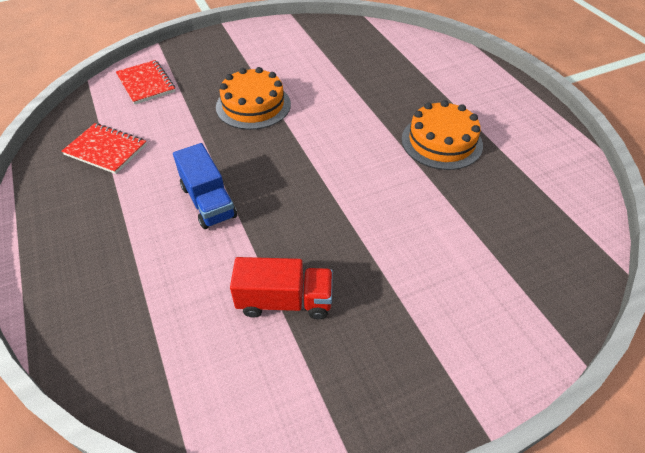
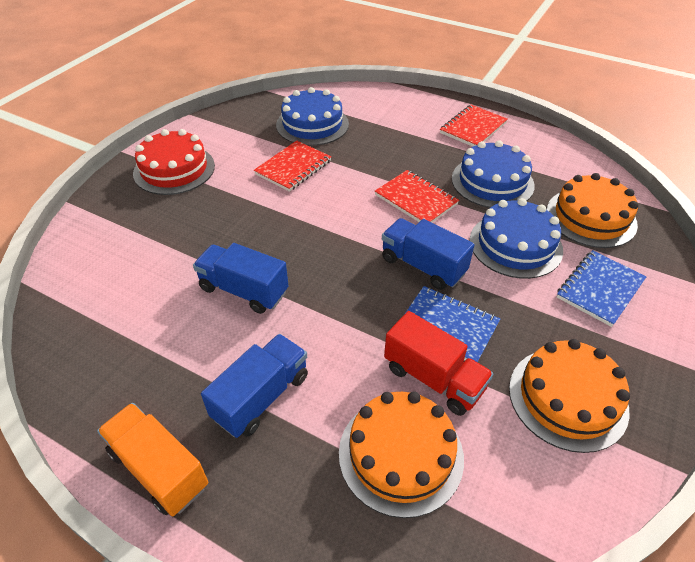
blue cake: none = 0 -> [276,87,349,146] [452,140,535,208] [470,198,563,279] = 3
blue notebook: none = 0 -> [405,286,500,362] [557,250,647,327] = 2
blue truck: [173,143,237,229] = 1 -> [193,243,288,314] [201,334,308,438] [382,218,474,290] = 3
orange cake: [216,67,291,130] [401,100,483,170] = 2 -> [339,392,464,518] [509,339,630,453] [547,173,638,248] = 3
orange truck: none = 0 -> [97,403,208,516] = 1
red cake: none = 0 -> [133,129,215,195] = 1
red notebook: [62,123,147,174] [116,60,175,105] = 2 -> [254,141,331,192] [375,170,459,223] [440,105,508,147] = 3

